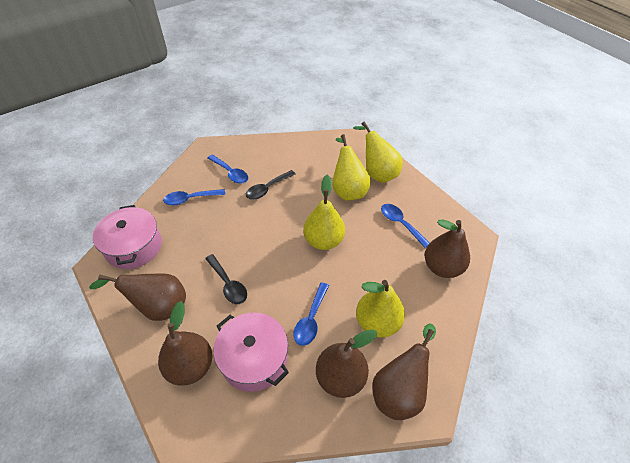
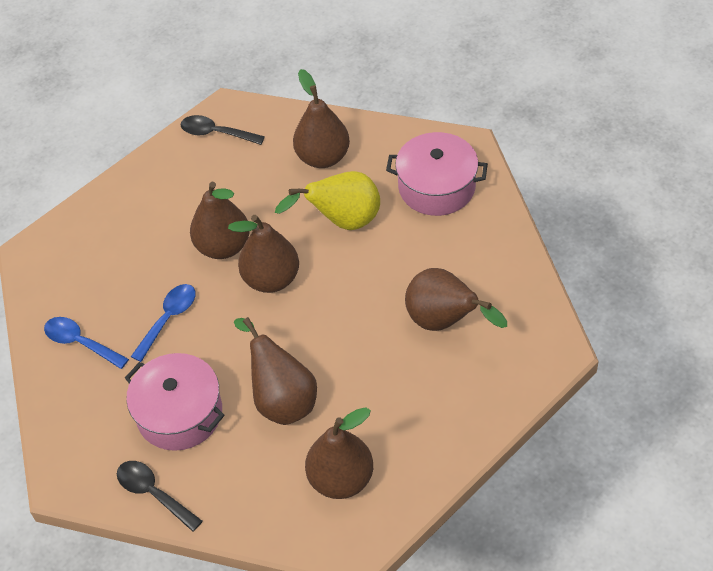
blue spoon: [163,189,225,206] [207,154,248,184] [294,282,329,346] [381,204,429,248] = 4 -> [44,317,129,369] [131,284,196,362] = 2
brown pear: [89,274,186,321] [158,301,212,386] [316,329,377,398] [372,324,436,420] [425,220,470,278] = 5 -> [190,182,250,259] [228,215,299,293] [234,317,317,425] [293,69,350,168] [305,407,373,499] [405,268,507,331] = 6
yellow pear: [303,175,345,250] [332,134,371,201] [353,121,403,183] [356,280,405,338] = 4 -> [275,171,380,230] = 1

